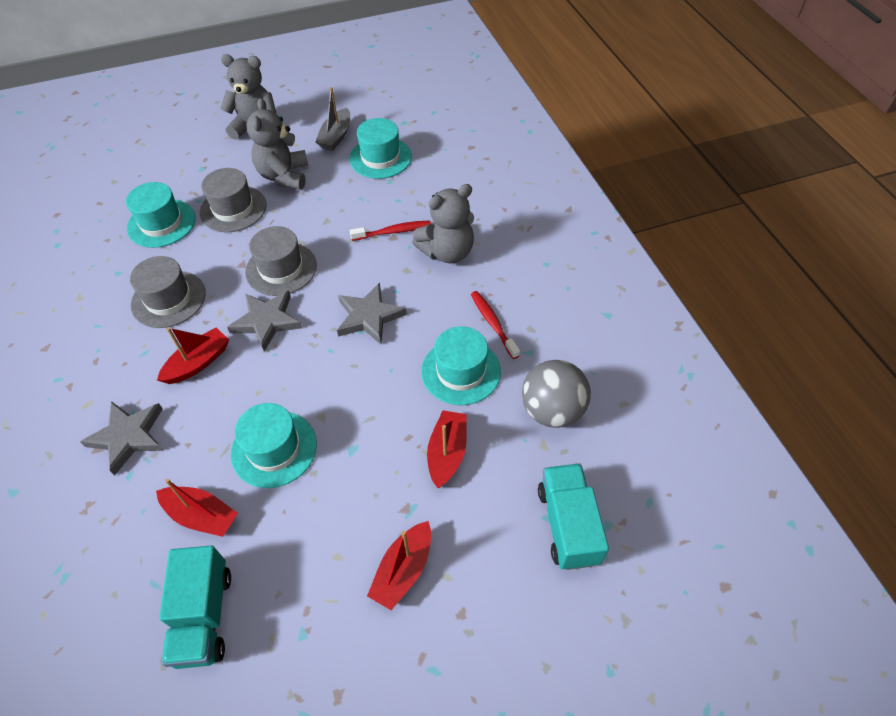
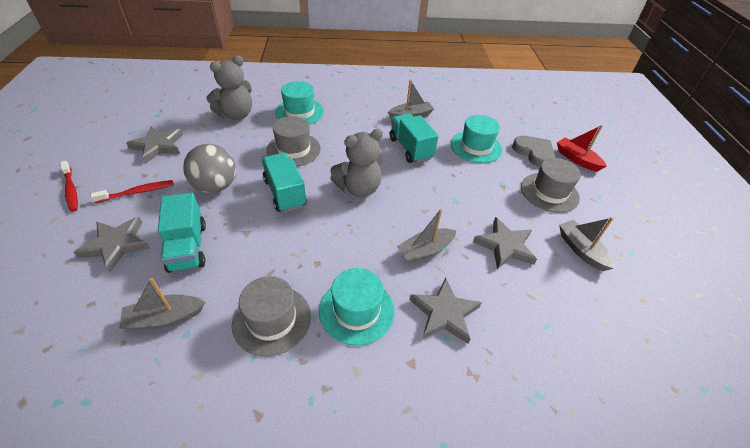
grey boat: [316,87,350,151] = 1 -> [119,278,205,330] [388,80,434,118] [397,209,457,263] [559,217,614,271] = 4
grey heart: none = 0 -> [512,136,555,167] = 1
grey star: [80,401,164,476] [227,290,302,352] [337,283,407,344] = 3 -> [73,217,150,272] [126,126,183,164] [410,277,482,344] [473,217,537,269] = 4
grey teddy bear: [220,54,276,140] [247,98,308,190] [412,184,474,263] = 3 -> [206,56,252,120] [330,129,383,197] = 2
red boat: [156,479,238,537] [157,327,229,384] [367,521,431,610] [427,410,467,488] = 4 -> [557,125,607,172] = 1
turquoise hat: [126,182,196,248] [231,403,317,488] [349,118,412,179] [421,326,501,405] = 4 -> [275,81,324,124] [319,268,394,346] [451,115,502,163] = 3
turquoise truck: [159,546,231,669] [538,463,609,570] = 2 -> [158,193,206,273] [262,153,307,212] [390,113,439,163] = 3

